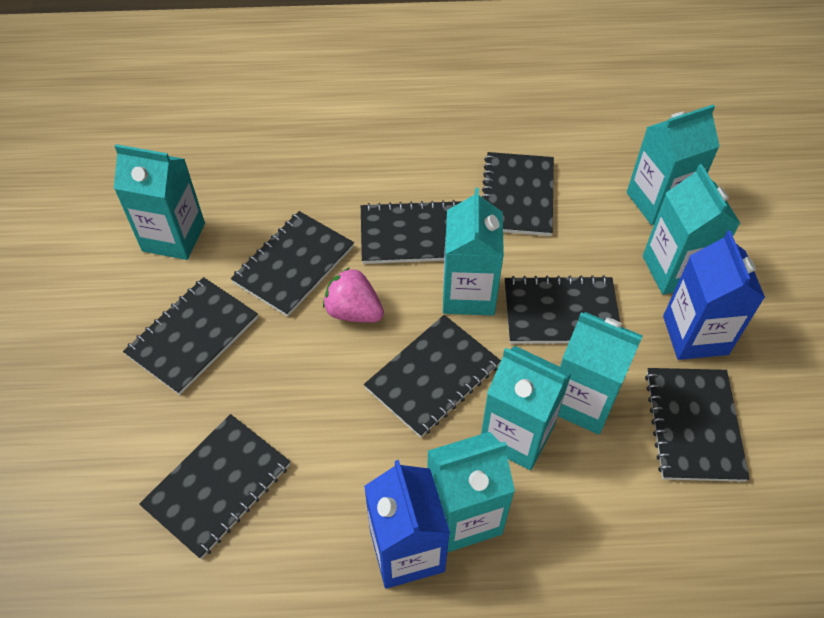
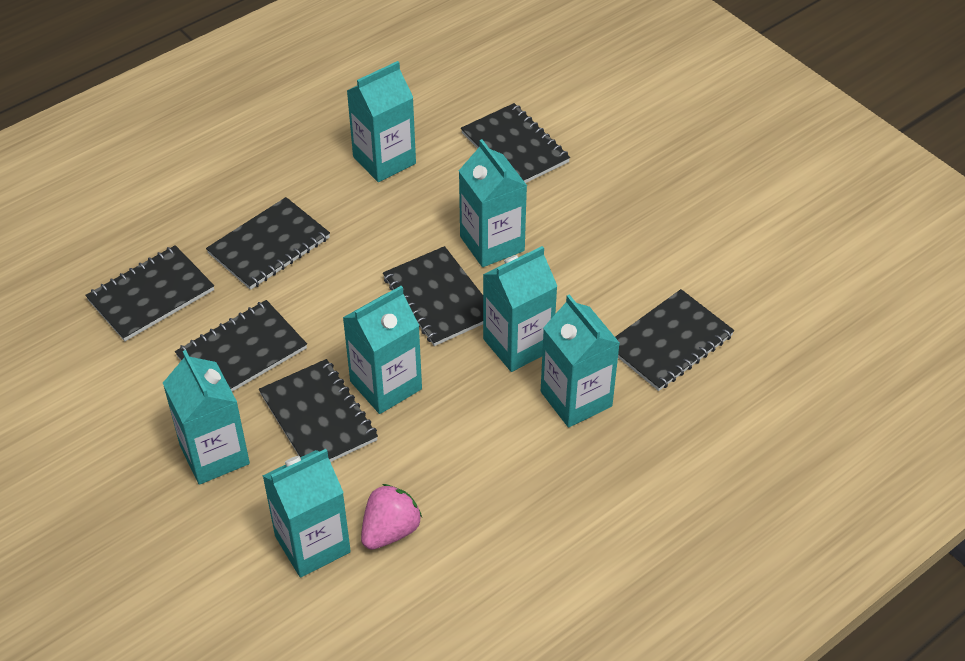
black notebook: [123,277,258,395] [139,414,290,559] [231,211,354,317] [361,200,462,264] [364,315,501,438] [482,152,554,236] [505,275,620,344] [645,368,750,482] = 8 -> [85,245,214,341] [175,300,307,392] [206,197,330,290] [259,359,378,462] [383,246,483,346] [461,103,570,183] [615,289,734,391] = 7
blue carton: [364,460,450,589] [663,231,765,360] = 2 -> none = 0

